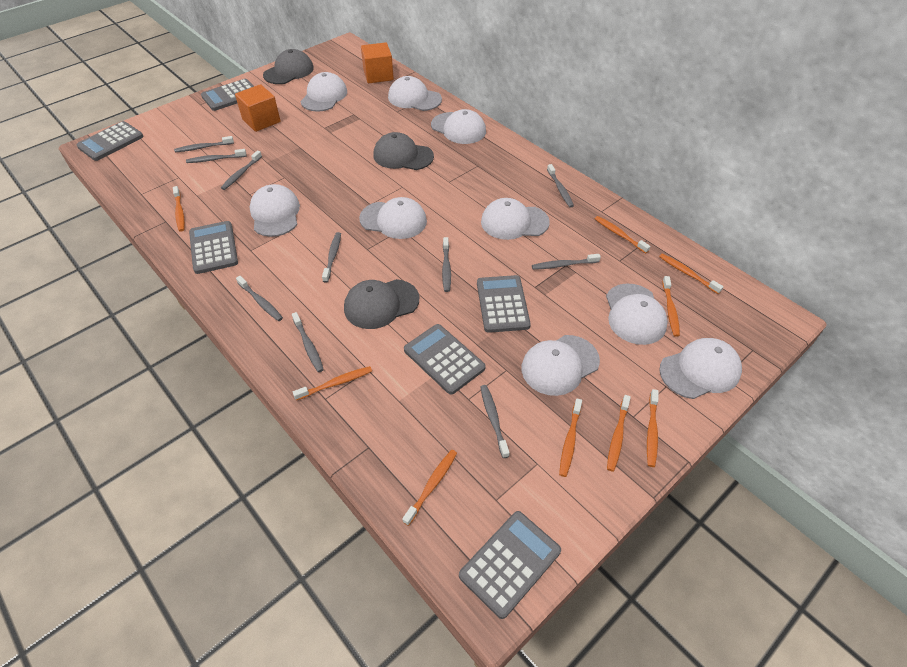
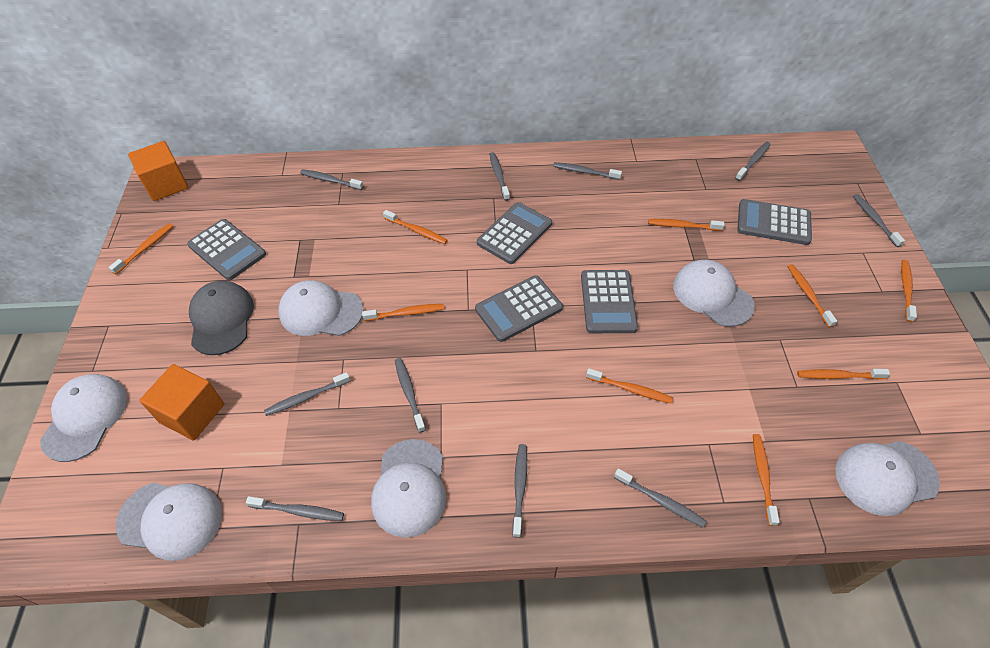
grey calculator: [76,121,143,161] [189,221,238,274] [201,79,254,111] [404,324,486,395] [459,511,561,619] [477,275,531,333] = 6 -> [187,219,266,280] [475,275,563,342] [477,202,552,264] [581,270,638,333] [737,199,812,245] = 5
grey cap: [263,49,314,84] [344,279,419,329] [373,132,434,170] = 3 -> [189,281,254,355] = 1
white cap: [250,184,300,237] [300,72,347,112] [359,197,427,239] [388,76,442,111] [431,109,486,144] [481,198,550,240] [522,335,600,396] [606,283,668,345] [659,338,742,399] = 9 -> [40,374,127,462] [116,483,222,561] [278,280,364,336] [371,439,446,538] [673,260,755,327] [835,441,940,516] = 6

